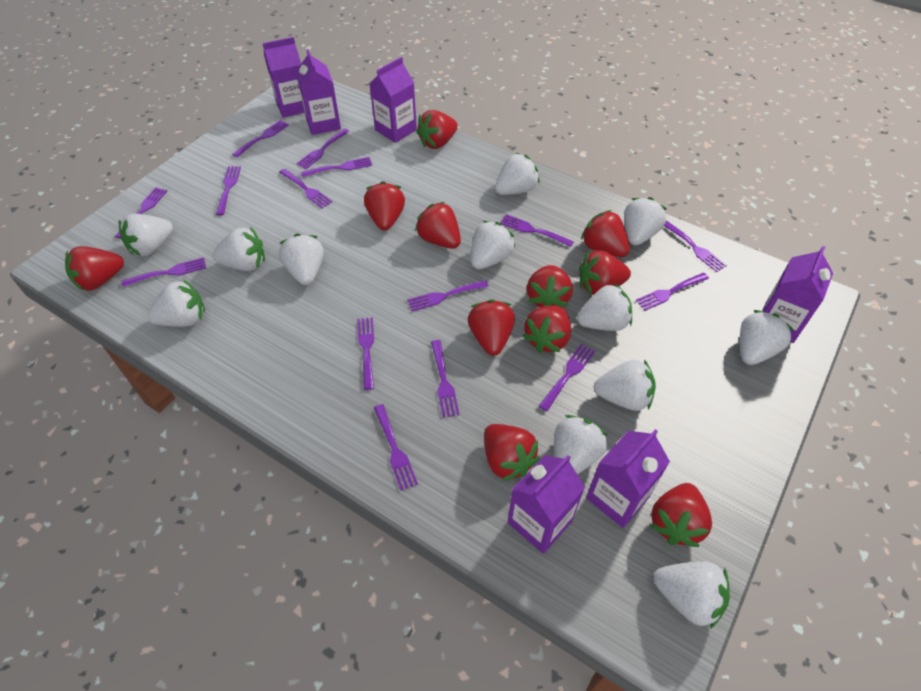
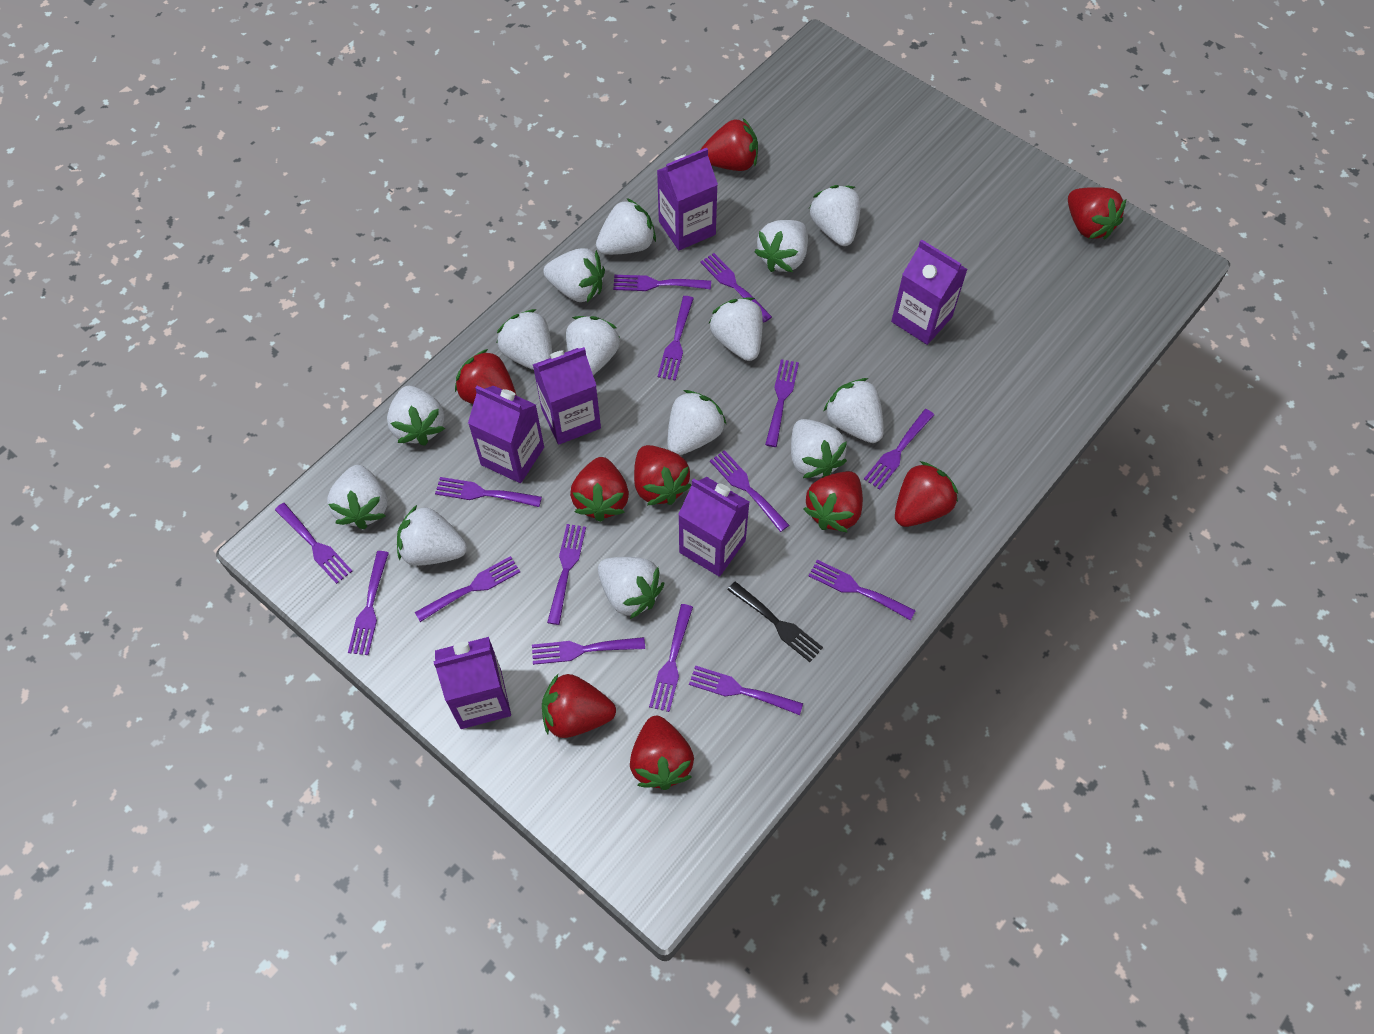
black fork: none = 0 -> [727,581,823,662] = 1
red strawberry: [65,246,124,291] [364,181,405,231] [415,202,461,249] [416,110,458,149] [468,299,515,356] [484,424,540,481] [523,306,571,353] [527,265,573,308] [579,250,631,295] [581,210,630,257] [650,483,712,547] = 11 -> [455,349,517,404] [542,674,616,738] [570,457,629,522] [630,716,694,790] [634,445,692,505] [701,118,758,171] [803,471,863,533] [895,461,958,527] [1068,187,1126,240] = 9
white strawberry: [119,214,173,256] [147,279,205,327] [212,227,265,271] [279,234,324,285] [471,221,515,269] [495,153,540,195] [554,415,608,474] [577,283,632,331] [593,360,656,411] [624,197,667,245] [654,561,730,629] [740,310,794,365] = 12 -> [327,465,388,529] [387,386,445,446] [397,505,467,566] [496,309,552,370] [543,248,605,302] [566,316,620,375] [596,198,656,255] [598,557,664,619] [668,390,726,455] [709,297,763,361] [755,220,808,272] [791,419,847,478] [809,185,861,246] [823,378,884,443] = 14

